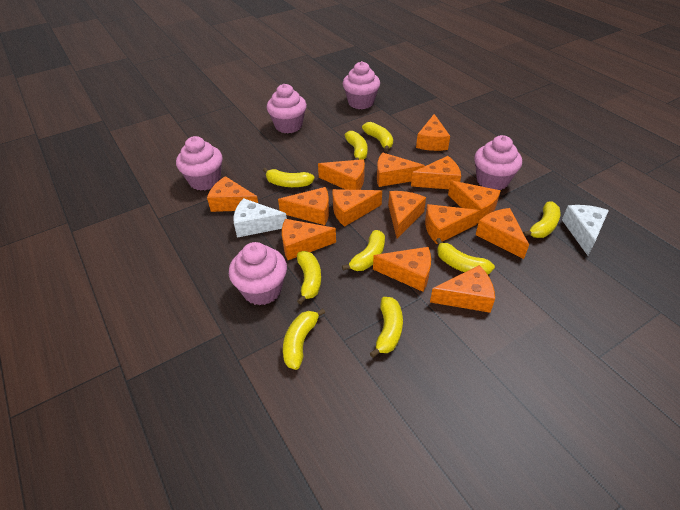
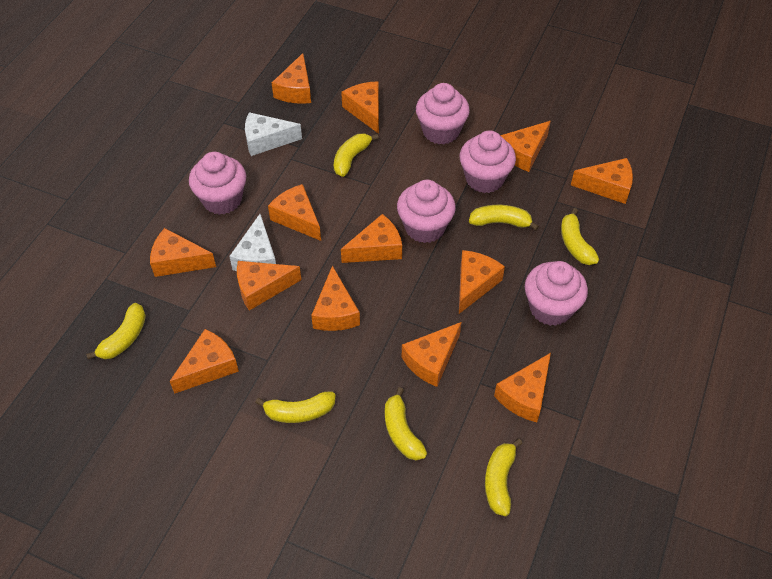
orange cheese: [207,176,258,212] [278,187,329,225] [282,219,336,260] [318,159,365,190] [333,189,382,227] [373,247,431,292] [377,152,425,187] [388,191,426,239] [411,156,461,189] [416,114,450,151] [425,204,480,244] [430,265,495,313] [448,181,500,223] [476,208,529,259] = 14 -> [150,228,216,277] [170,329,239,394] [237,261,301,311] [268,184,321,241] [272,53,311,104] [311,266,360,331] [341,81,379,134] [341,214,402,263] [402,322,461,387] [459,250,505,314] [494,353,551,422] [501,121,551,172] [571,158,633,204] = 13
yellow banana: [263,168,314,187] [283,308,325,370] [297,251,321,304] [342,230,385,271] [345,131,368,160] [362,122,393,152] [370,297,403,358] [436,238,495,275] [523,202,561,238] = 9 -> [86,303,146,360] [255,392,336,423] [334,134,379,177] [385,387,427,460] [469,205,539,230] [485,439,523,516] [561,208,599,265] = 7

